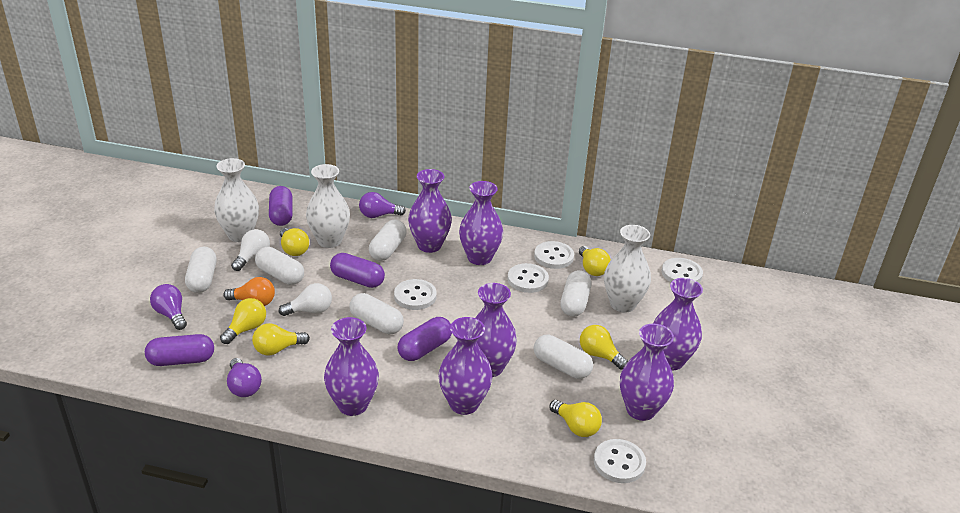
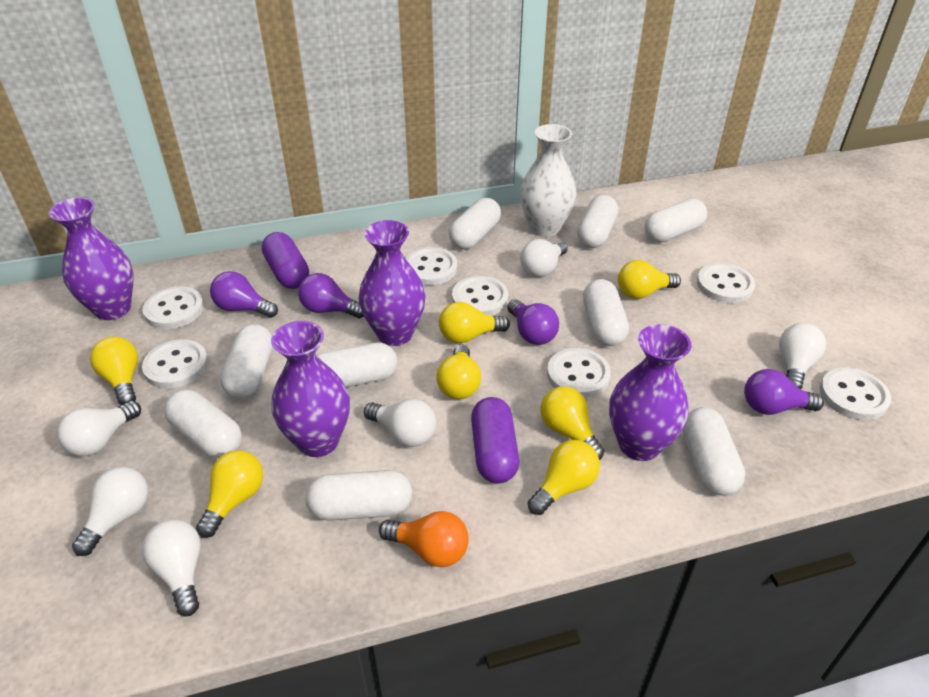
purple capsule: [145,334,214,366] [269,186,293,226] [330,253,385,288] [397,317,452,361] = 4 -> [262,232,309,289] [471,397,519,483] = 2
purple light bulb: [150,284,187,330] [227,358,262,397] [359,192,406,218] = 3 -> [210,271,278,318] [298,273,364,318] [507,299,559,345] [744,369,824,415] = 4
purple vase: [324,317,379,416] [408,169,452,253] [439,317,492,415] [459,181,503,265] [475,283,517,377] [620,324,674,421] [653,278,703,370] = 7 -> [49,197,134,320] [271,321,350,457] [359,220,425,346] [609,324,691,461] = 4
white button: [394,279,437,310] [507,263,549,293] [534,241,574,269] [594,439,646,483] [662,258,703,283] = 5 -> [142,339,208,389] [143,286,204,329] [405,247,457,285] [452,276,508,316] [547,348,611,398] [697,263,755,303] [820,368,891,420] = 7
white capsule: [185,246,217,293] [255,247,304,285] [349,293,404,334] [369,220,407,261] [534,335,593,379] [560,270,592,317] = 6 -> [164,390,242,458] [220,324,273,398] [305,470,412,521] [317,342,397,387] [449,198,501,249] [577,195,618,248] [583,279,629,346] [645,199,707,242] [683,407,745,496] = 9
white light bulb: [231,229,270,271] [279,283,332,316] = 2 -> [57,401,141,456] [72,467,148,556] [142,519,201,616] [364,399,436,447] [520,239,568,277] [779,323,826,389] = 6
white vase: [214,158,259,242] [306,164,350,248] [604,225,651,313] = 3 -> [520,124,576,237] = 1
yellow light bulb: [220,298,266,344] [252,323,310,355] [280,228,309,256] [549,400,602,437] [579,246,611,276] [580,325,628,369] = 6 -> [90,337,138,405] [196,450,263,538] [436,345,481,399] [439,302,510,343] [528,440,600,515] [541,386,604,460] [618,260,681,299] = 7

